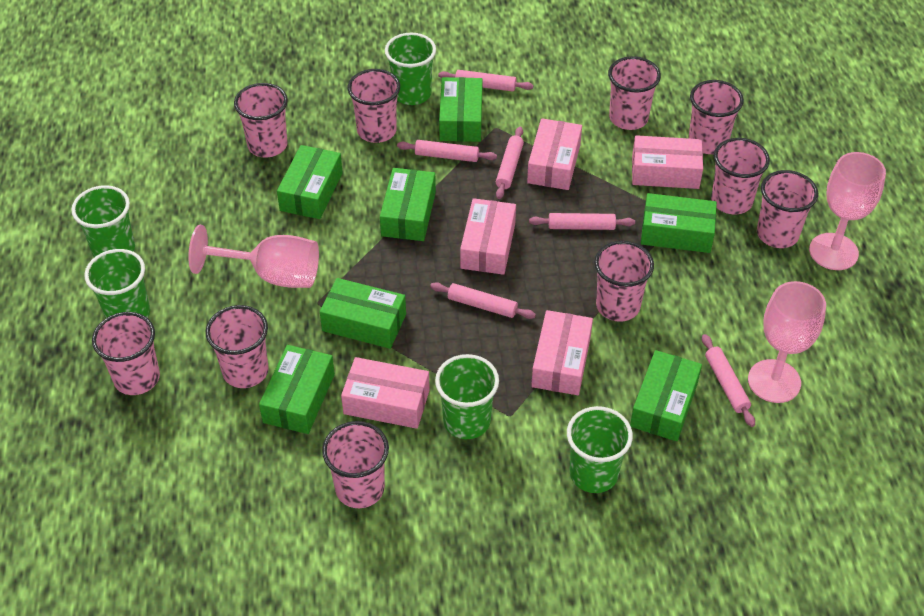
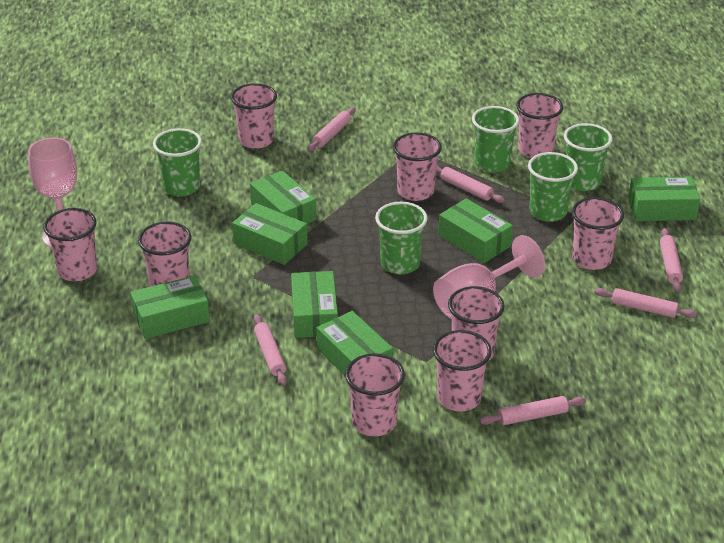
pink box: [341,357,430,429] [460,198,516,275] [527,118,582,190] [531,310,593,395] [632,135,703,189] = 5 -> none = 0
pink cup: [92,312,160,395] [206,305,269,388] [234,83,288,158] [322,421,389,508] [347,69,400,143] [594,241,654,322] [608,56,661,130] [688,80,744,154] [711,138,770,214] [757,170,818,248] = 10 -> [43,208,97,281] [138,222,191,287] [231,83,277,149] [345,353,405,436] [393,132,442,201] [433,330,492,411] [448,286,505,361] [516,93,563,158] [572,197,624,270] = 9
pink goblet: [188,225,319,288] [748,281,826,403] [809,152,886,270] = 3 -> [28,137,77,248] [433,235,545,319] = 2

